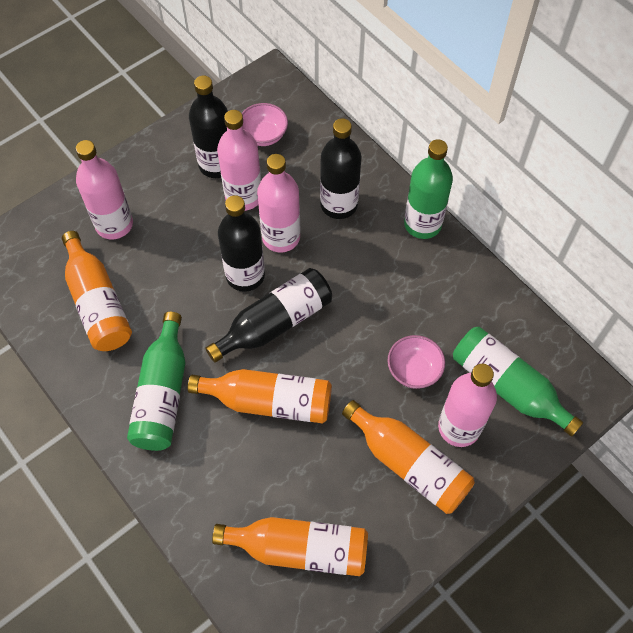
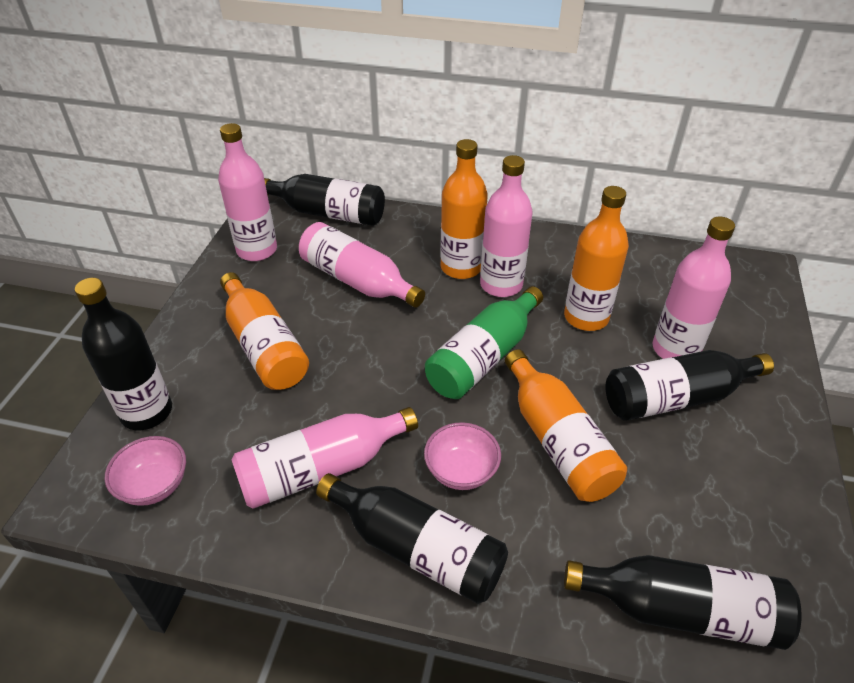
black bottle: [189,76,228,178] [205,268,332,363] [218,195,265,292] [320,118,361,219] = 4 -> [75,278,172,430] [264,174,385,226] [316,473,508,604] [564,555,801,650] [606,350,774,421] = 5
green bottle: [127,312,185,451] [404,139,453,239] [453,327,583,437] = 3 -> [425,286,543,399] = 1
pink bottle: [76,140,133,240] [217,110,261,211] [257,154,300,252] [438,364,497,447] = 4 -> [218,123,277,261] [231,407,418,509] [299,222,425,308] [480,155,533,297] [652,217,735,359] = 5

